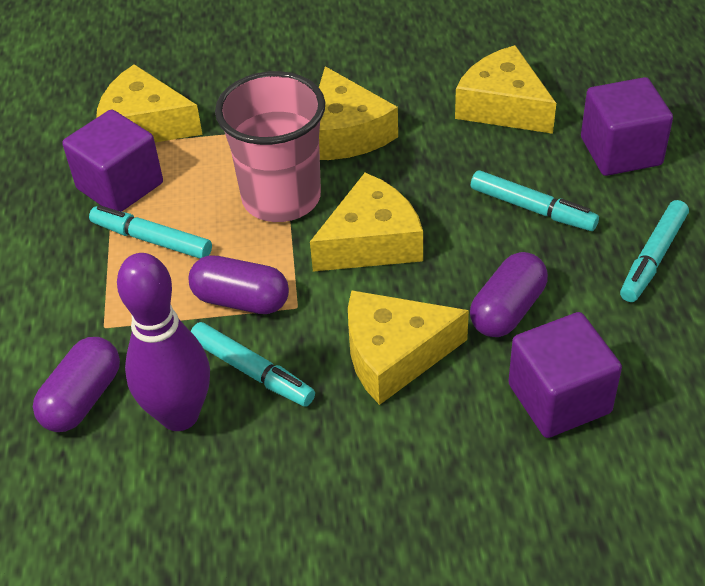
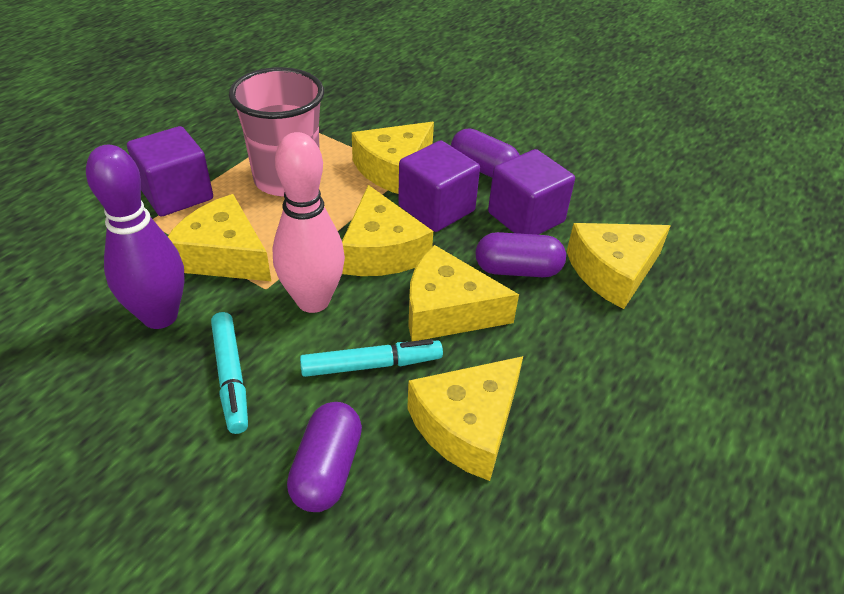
pink bowling pin: none = 0 -> [272,132,345,313] = 1
turquoise marker: [89,205,212,259] [191,322,315,407] [471,170,599,231] [620,200,689,302] = 4 -> [211,312,248,434] [300,339,443,377] = 2
yellow cheese: [96,64,203,143] [310,173,423,272] [319,66,398,160] [348,290,469,405] [455,45,556,134] = 5 -> [168,194,271,281] [342,185,433,276] [352,122,434,194] [407,356,523,481] [408,245,519,341] [567,223,671,309] = 6

